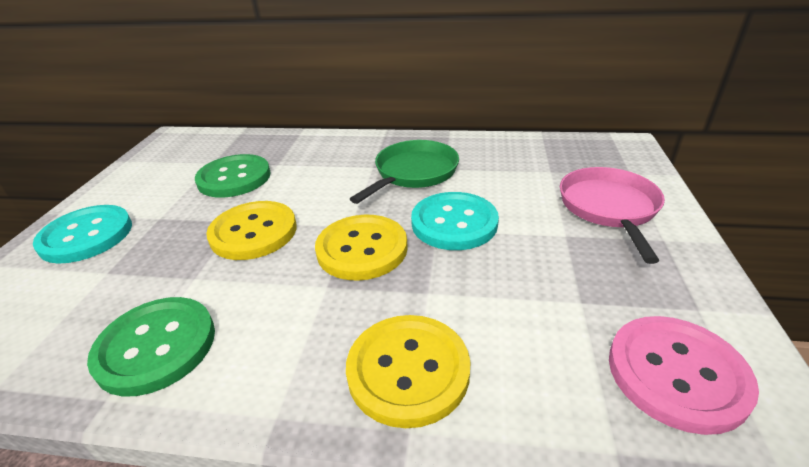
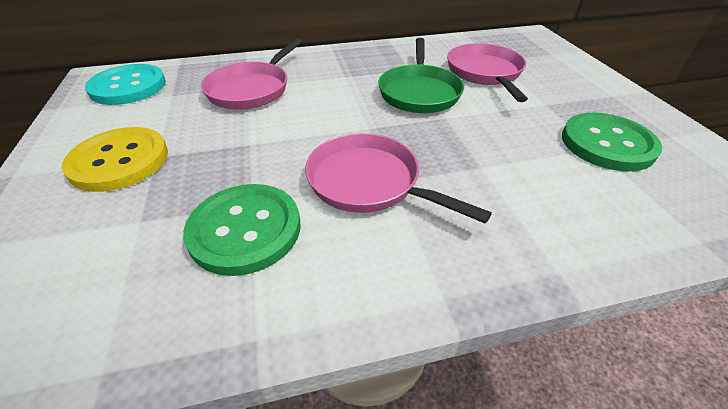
pink button: [609,316,759,435] = 1 -> none = 0
pink pan: [560,167,665,264] = 1 -> [201,39,302,109] [305,133,492,224] [447,43,528,102] = 3
turquoise button: [33,205,132,264] [411,192,499,250] = 2 -> [85,64,166,105] = 1
yellow button: [206,201,296,260] [315,215,408,281] [346,315,471,428] = 3 -> [62,127,168,192] = 1

